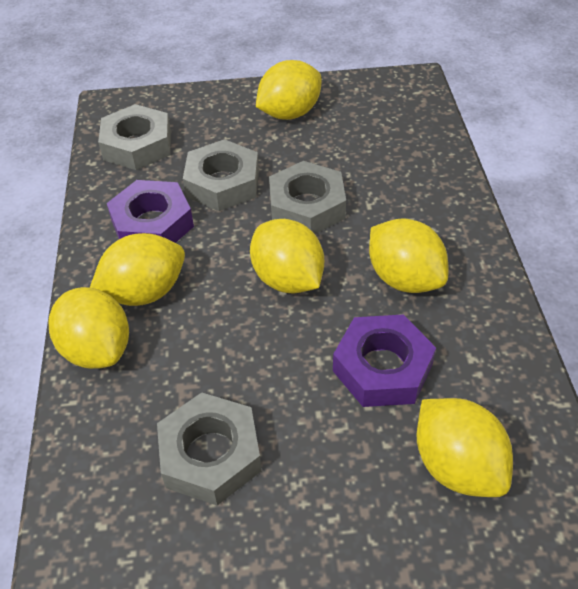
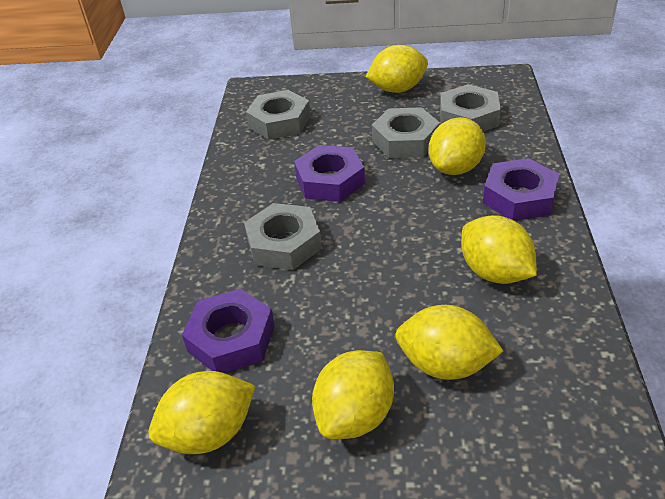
purple nut: [107,180,194,243] [333,314,436,407] = 2 -> [182,289,275,373] [294,145,365,202] [483,158,559,221] = 3

